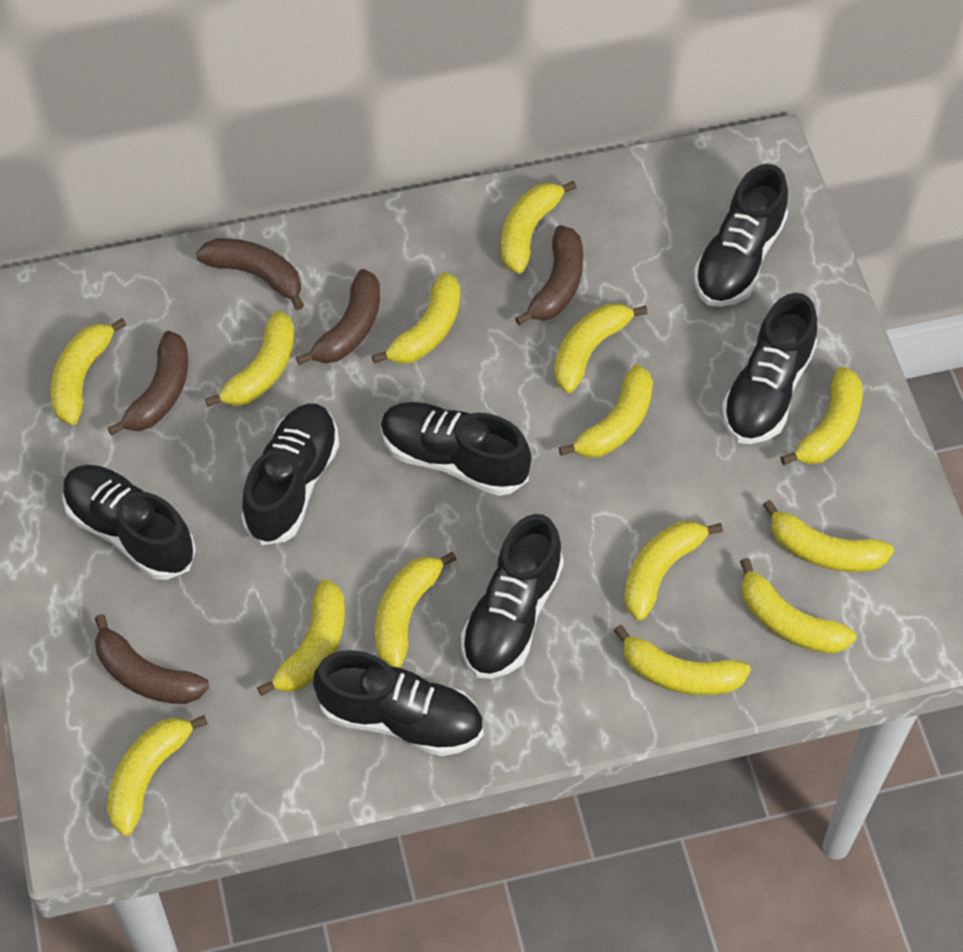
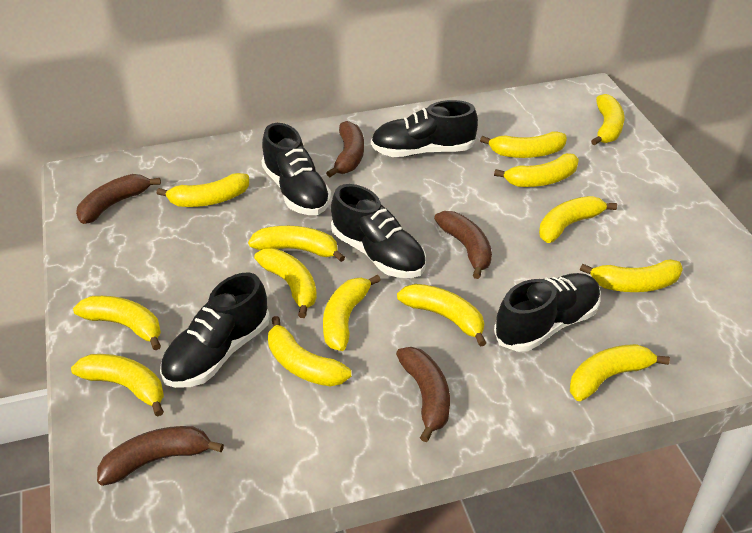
black shoe: [62,465,196,580] [241,403,339,545] [313,650,483,756] [381,402,532,496] [461,514,564,679] [694,164,788,307] [722,293,817,444] = 7 -> [160,273,270,388] [262,123,331,215] [331,184,426,278] [371,100,478,157] [494,273,601,352] = 5

